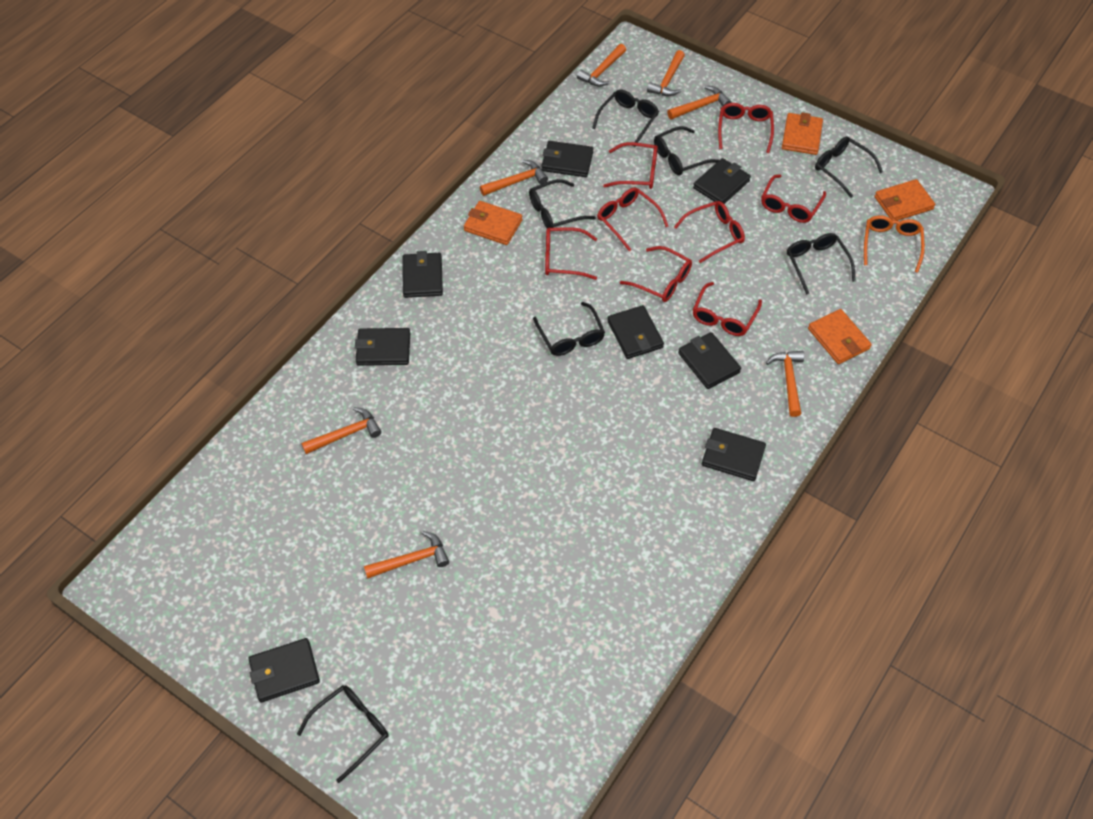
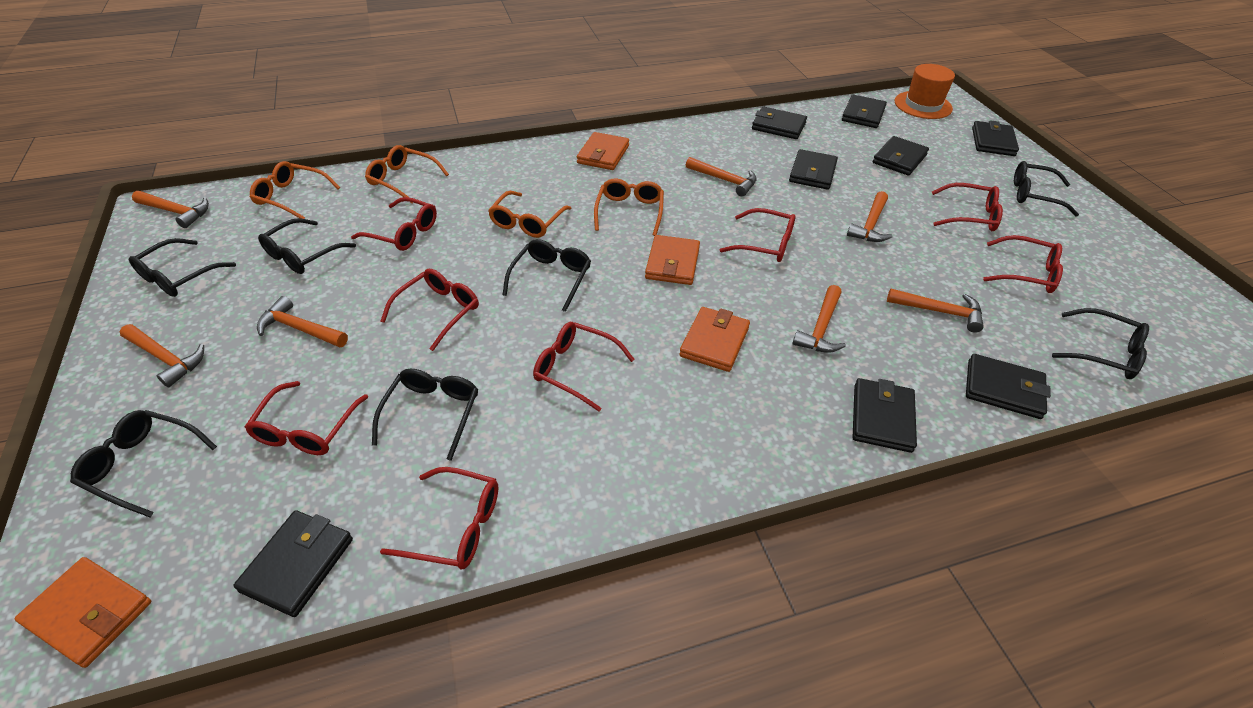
orange glasses: [864,215,925,273] = 1 -> [250,161,340,219] [365,145,449,203] [488,191,572,238] [594,179,664,236] = 4
orange hat: none = 0 -> [895,64,955,119] = 1

